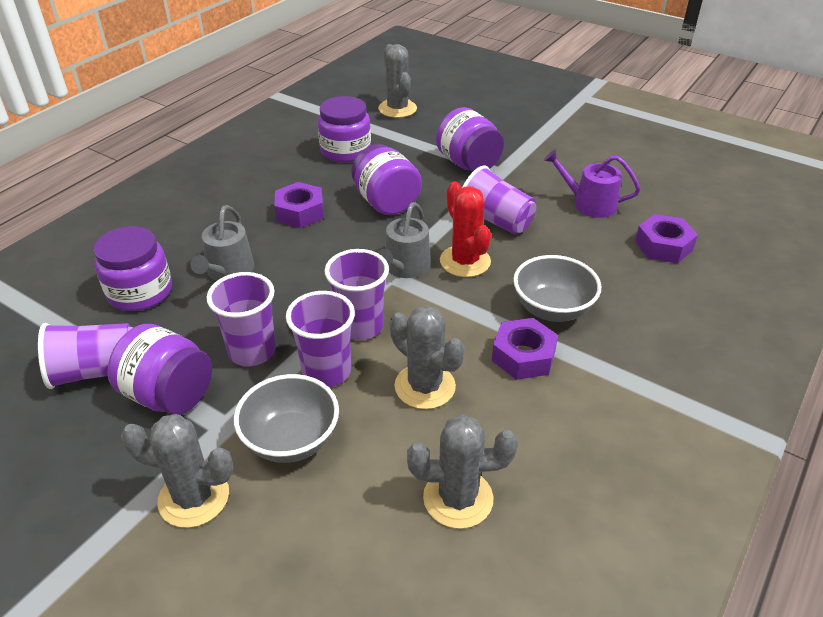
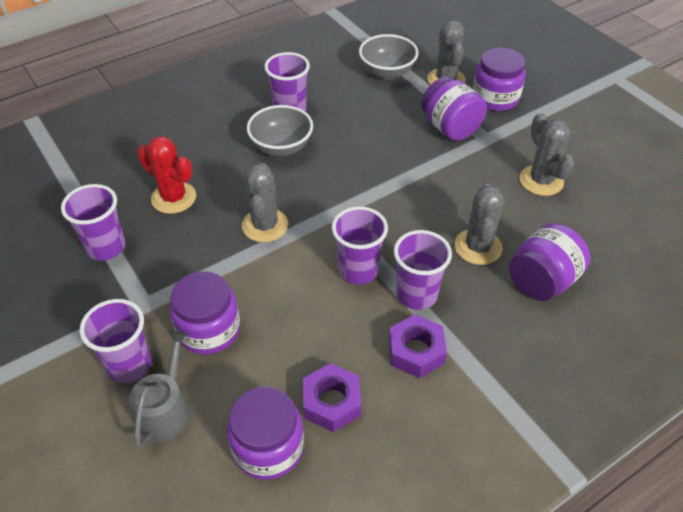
grey watering can: [191,205,254,281] [377,202,431,278] = 2 -> [129,331,190,448] = 1
purple nut: [275,182,324,228] [492,318,558,380] [635,214,698,263] = 3 -> [303,363,361,432] [389,315,447,378] = 2
purple watering can: [544,149,641,218] = 1 -> none = 0

